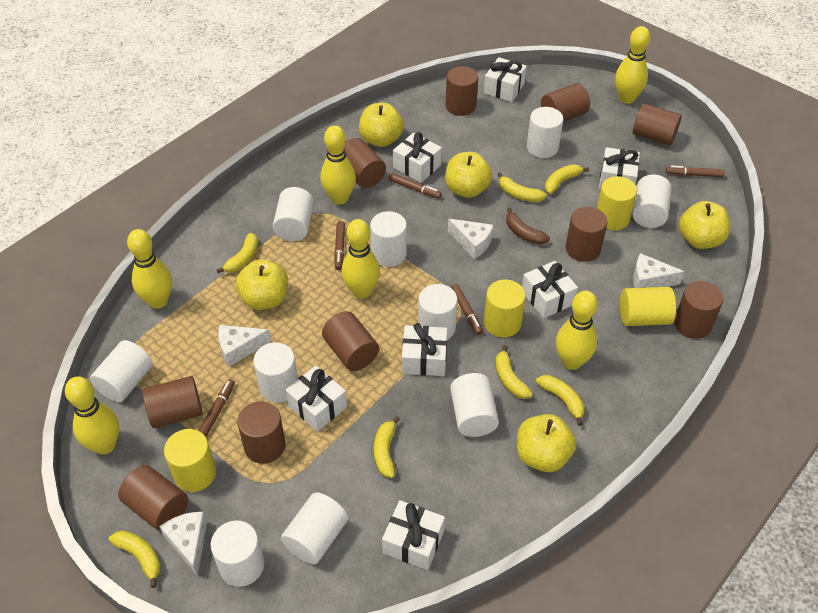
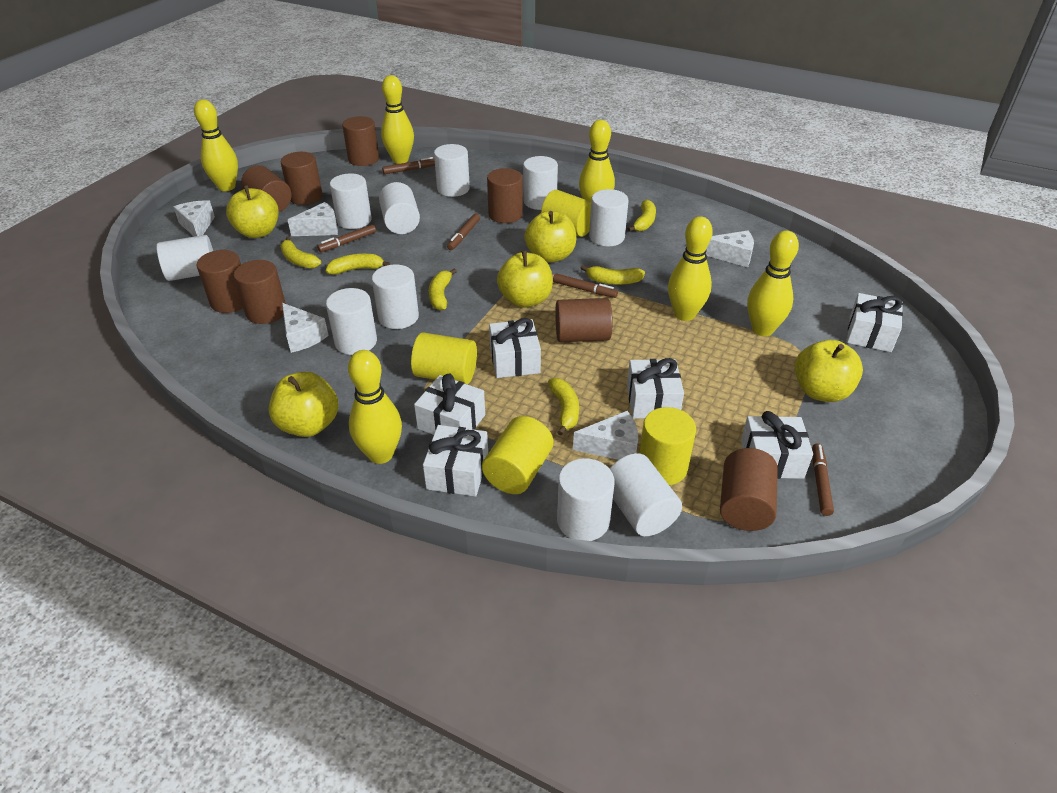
brown banana: [506,207,550,245] = 1 -> none = 0
brown cylinder: [118,465,188,531] [142,376,203,428] [237,401,286,464] [322,311,379,371] [344,138,386,188] [446,66,478,116] [541,83,590,122] [566,207,608,262] [633,103,682,145] [674,281,723,339] = 10 -> [197,250,243,313] [233,260,286,324] [241,165,291,212] [281,152,323,205] [342,116,379,166] [487,168,523,223] [555,298,612,342] [720,448,778,531] = 8
white cheese: [159,512,207,576] [218,325,271,367] [448,219,493,259] [633,253,685,288] = 4 -> [174,200,215,237] [282,303,329,353] [288,202,338,236] [573,411,638,460] [706,231,754,268] = 5
white gift: [285,365,347,432] [382,500,445,570] [393,132,442,183] [402,323,447,376] [484,57,527,102] [522,261,578,318] [599,147,640,190] = 7 -> [414,373,485,435] [423,425,488,497] [489,318,541,378] [627,358,684,419] [741,411,813,479] [847,293,903,352] = 6
yellow banana: [109,531,161,588] [216,233,258,273] [374,416,400,478] [495,345,533,399] [497,173,547,202] [536,375,585,426] [545,164,589,194] = 7 -> [280,237,321,269] [326,254,390,275] [429,268,457,310] [548,378,579,435] [581,265,645,285] [628,200,656,232] = 6

